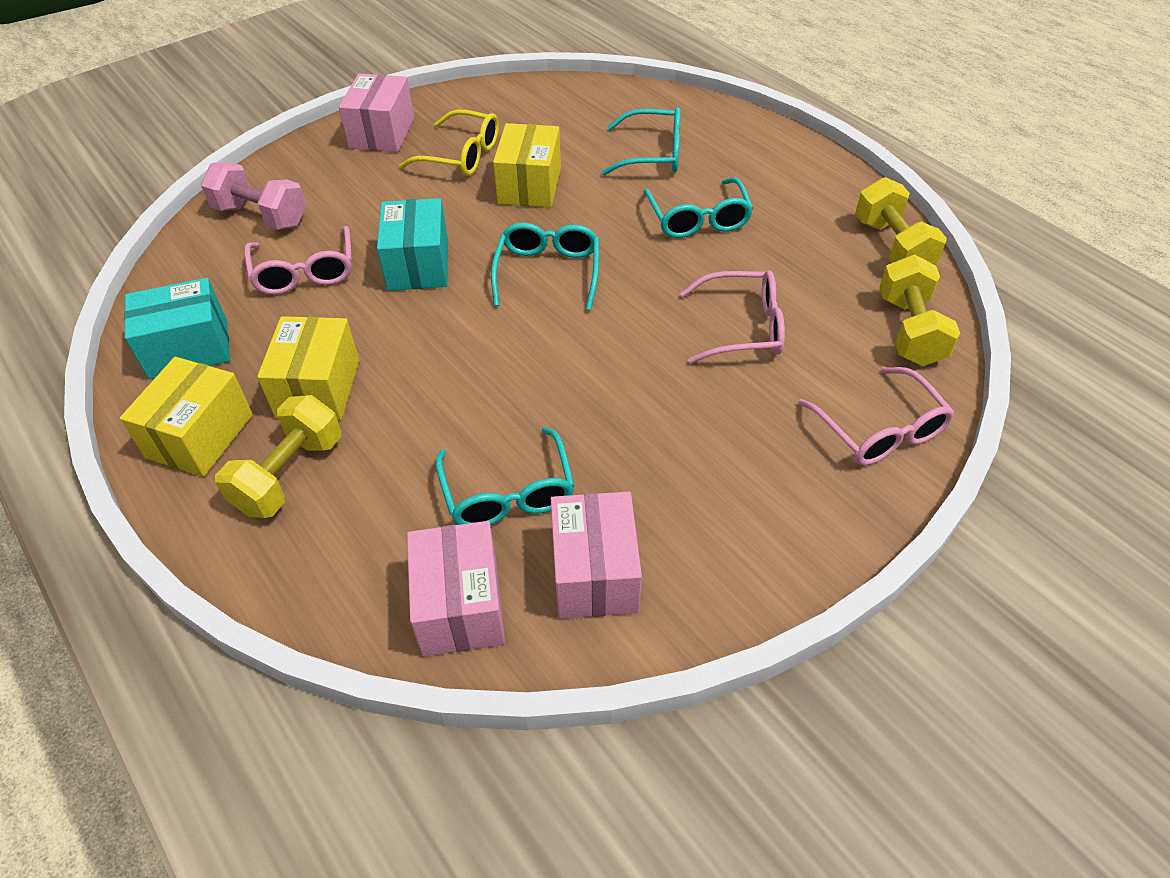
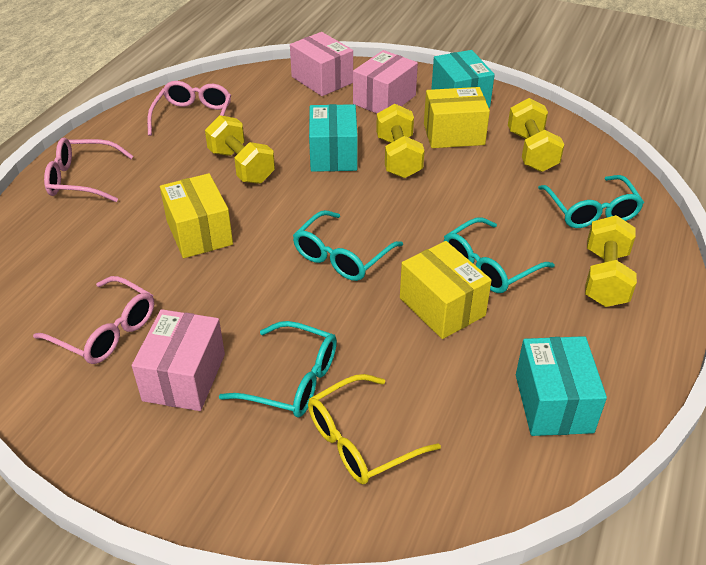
pink dumbbell: [201,162,306,230] = 1 -> none = 0
turquoise box: [124,278,230,379] [377,198,448,291] = 2 -> [309,104,358,172] [431,50,495,108] [516,336,607,436] = 3
yellow dumbbell: [215,395,342,518] [855,177,947,264] [879,255,960,366] = 3 -> [205,115,275,184] [376,104,424,178] [508,98,565,172] [585,215,637,307] = 4

